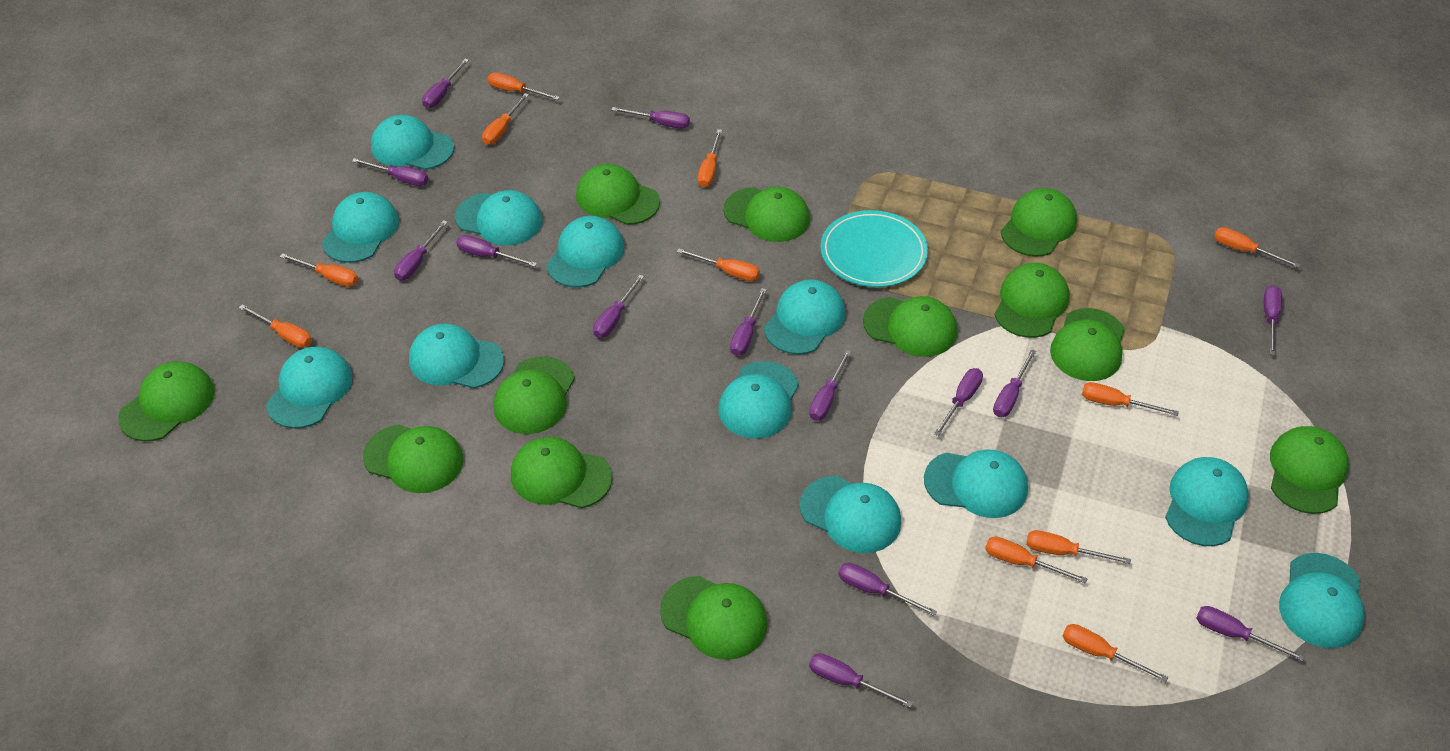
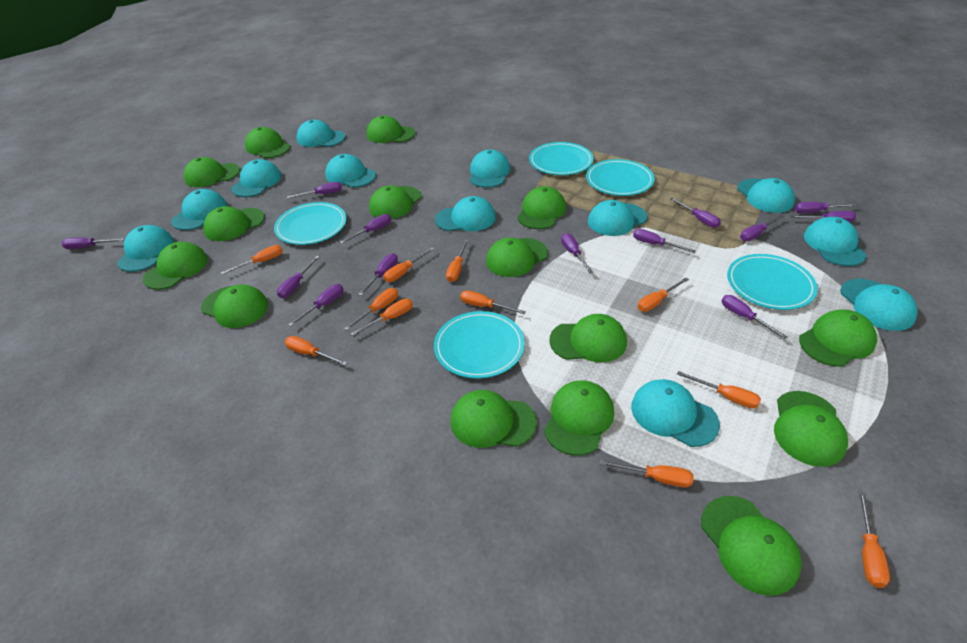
green cap: [119,362,215,441] [363,425,463,493] [494,356,575,434] [511,437,612,508] [576,164,660,225] [660,576,768,660] [724,187,810,242] [863,296,957,357] [994,263,1070,338] [1001,188,1077,257] [1050,308,1125,381] [1270,426,1349,514] = 12 -> [143,242,208,290] [184,157,240,187] [201,285,268,328] [203,206,265,241] [245,127,290,158] [367,116,415,143] [369,186,421,219] [451,390,537,448] [486,238,548,277] [517,186,566,229] [544,380,614,456] [549,314,627,362] [701,496,802,596] [774,391,848,467] [799,309,877,367] = 15
purple screwdriver: [352,158,428,186] [394,220,448,281] [422,59,469,108] [456,235,537,267] [593,275,644,338] [611,107,690,129] [730,288,767,356] [809,350,851,421] [809,653,913,708] [838,562,937,616] [934,368,983,436] [993,349,1036,417] [1196,606,1305,661] [1264,286,1282,355] = 14 -> [62,238,124,249] [277,256,320,298] [287,182,342,198] [288,284,344,326] [340,214,391,244] [358,253,398,296] [561,233,593,274] [633,229,696,253] [670,198,721,228] [722,295,787,339] [740,215,785,241] [791,211,856,222] [795,202,857,213] = 13
turquoise plate: [821,210,928,287] = 1 -> [274,202,347,245] [434,311,525,379] [529,142,593,175] [586,159,655,196] [727,254,818,310] = 5

